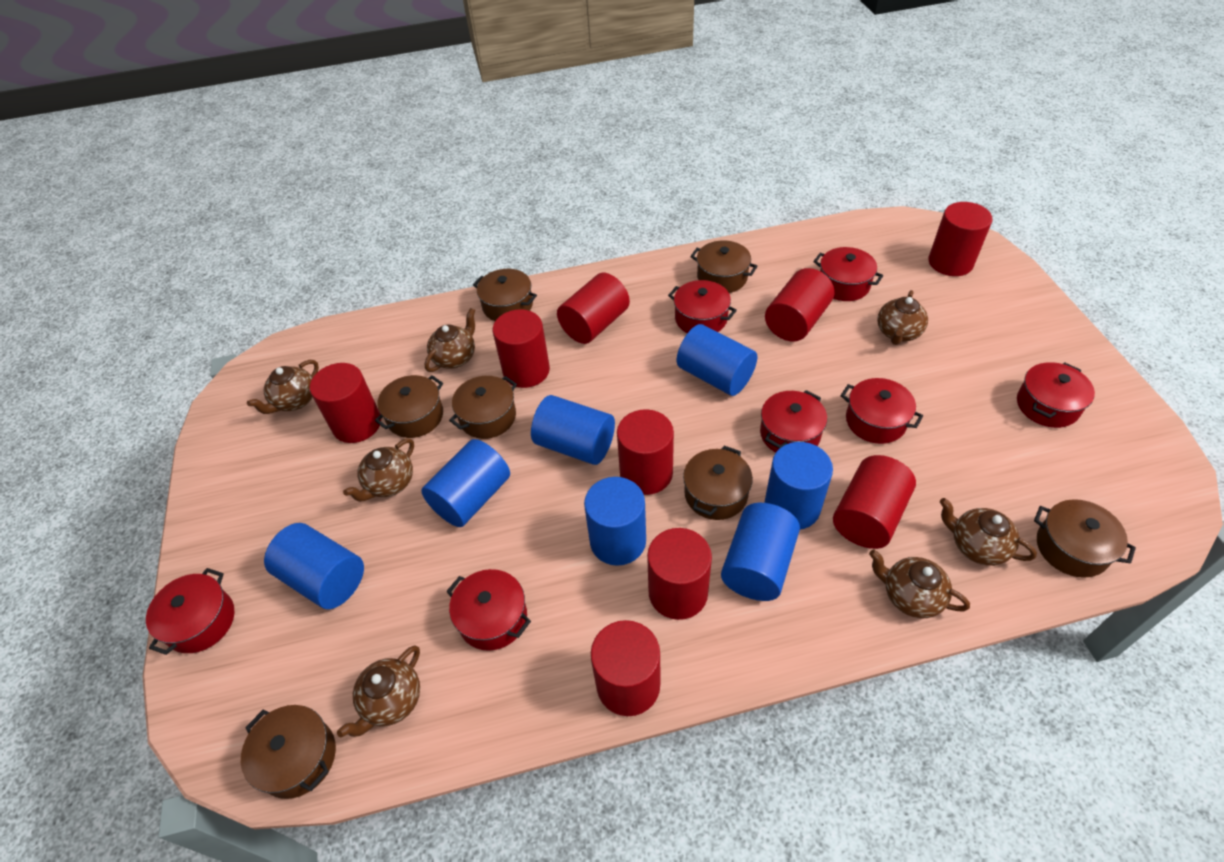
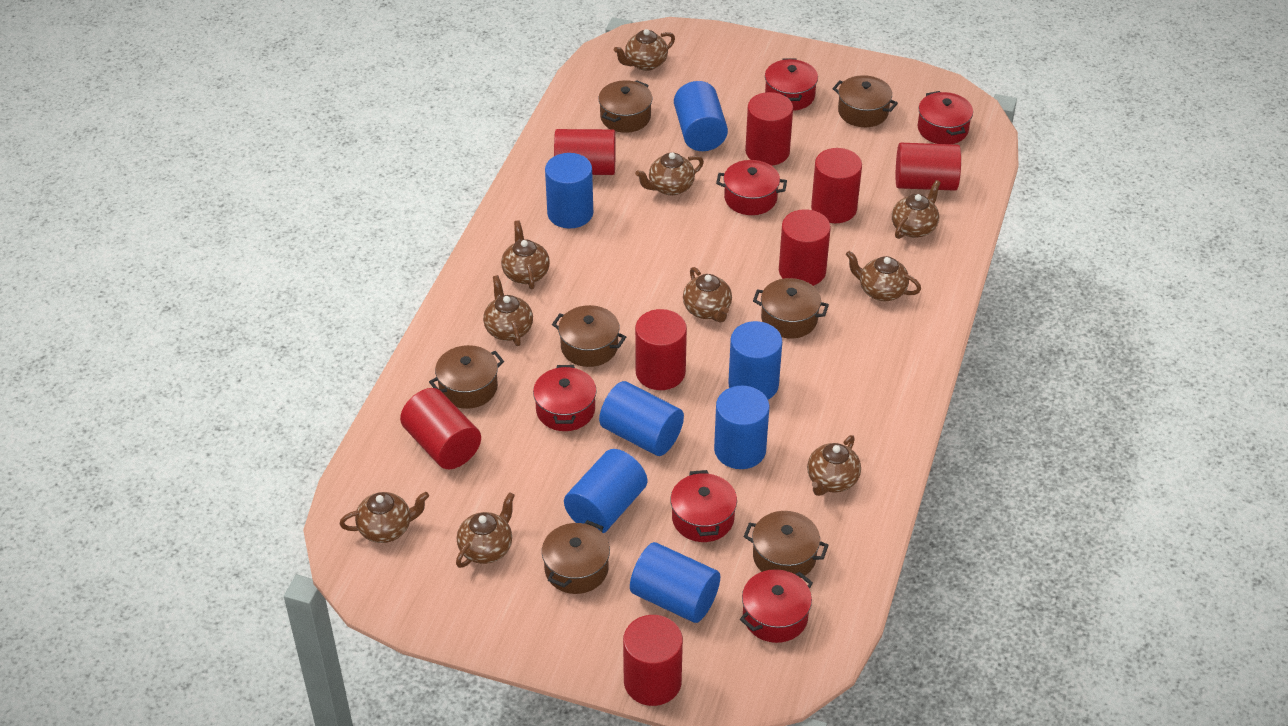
brown teapot: [247,360,319,414] [337,645,420,737] [343,438,414,502] [425,308,475,372] [869,549,970,618] [877,290,928,345] [940,498,1037,566] = 7 -> [340,492,429,543] [456,492,515,568] [483,275,533,346] [501,220,550,290] [614,29,675,71] [635,152,704,196] [683,267,732,322] [807,435,861,496] [846,251,921,301] [892,180,941,239] = 10
red cylinder: [310,363,381,443] [493,309,550,388] [557,273,630,344] [591,620,660,716] [617,409,674,495] [647,528,712,620] [765,268,835,342] [833,455,916,549] [928,202,993,276] = 9 -> [400,388,481,469] [554,129,615,175] [623,615,683,706] [635,309,687,390] [745,92,793,166] [779,209,831,286] [811,148,862,223] [896,143,961,191] = 8
red pot: [146,568,234,655] [446,569,531,651] [668,280,737,333] [760,390,827,453] [813,247,883,301] [841,378,923,444] [1017,362,1095,428] = 7 -> [533,365,597,431] [670,470,737,542] [716,160,787,215] [740,569,813,643] [765,59,818,111] [918,91,973,144] = 6

